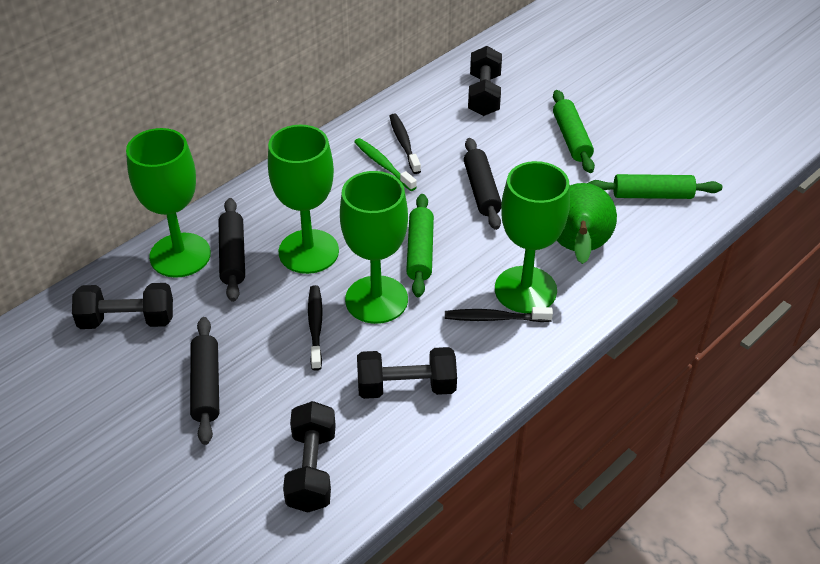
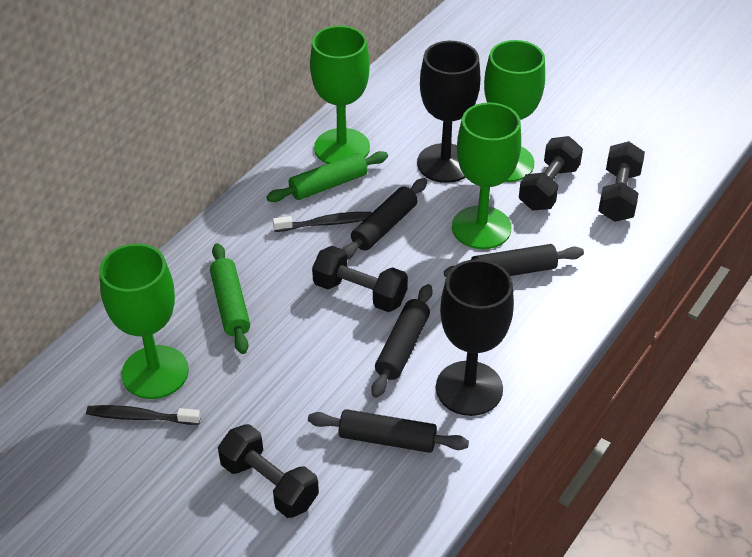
black goblet: none = 0 -> [417,41,480,183] [436,259,514,416] = 2
black rolling pin: [190,317,219,445] [219,198,245,302] [464,138,502,230] = 3 -> [308,409,469,453] [343,178,427,260] [371,284,432,398] [444,244,584,277] = 4
black toothbrush: [308,285,323,371] [389,113,421,174] [445,307,553,322] = 3 -> [86,405,201,425] [273,212,372,232] = 2
green pear: [556,183,617,264] = 1 -> none = 0
green rolling pin: [406,194,434,297] [553,90,595,173] [588,174,722,199] = 3 -> [210,243,250,354] [266,151,388,202] = 2
green toothbrush: [354,138,417,191] = 1 -> none = 0

